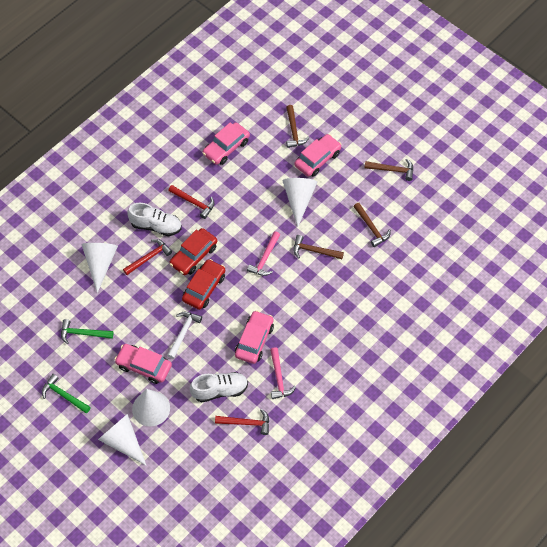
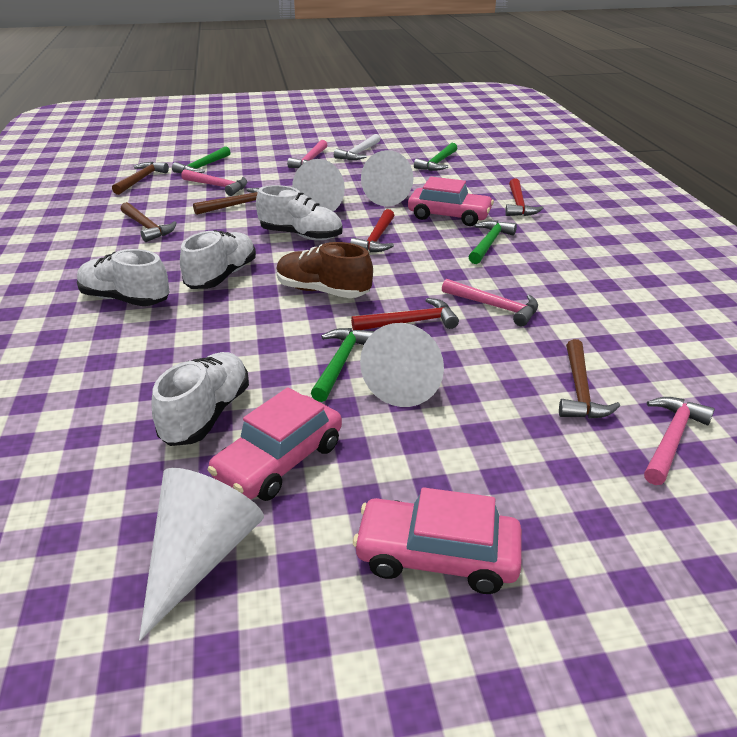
brown shoe: none = 0 -> [276,242,373,298] = 1
green hammer: [42,374,91,414] [61,319,113,344] = 2 -> [172,146,231,173] [311,328,375,402] [414,143,457,171] [469,220,517,264] = 4
pink car: [114,344,172,384] [202,122,250,165] [235,310,274,364] [294,134,341,177] = 4 -> [208,387,342,501] [353,487,522,594] [408,177,494,226] = 3
pink hammer: [247,232,280,276] [270,347,296,399] = 2 -> [181,169,247,196] [287,140,327,168] [442,279,538,326] [644,397,715,485] = 4
red car: [170,228,217,275] [182,259,226,310] = 2 -> none = 0
white shoe: [128,203,182,236] [190,372,248,402] = 2 -> [77,249,170,306] [151,352,249,446] [180,230,256,289] [256,185,343,240] = 4

